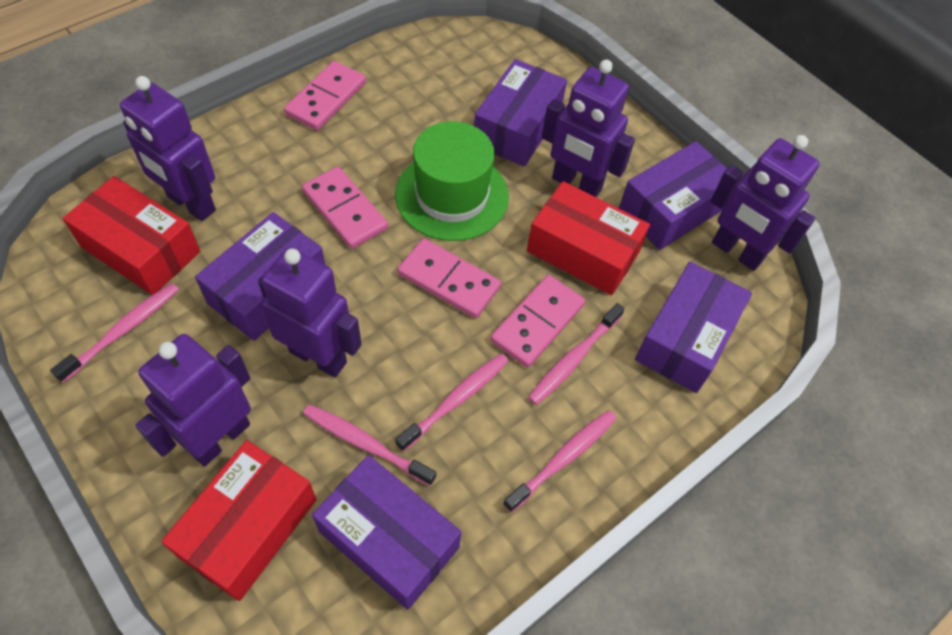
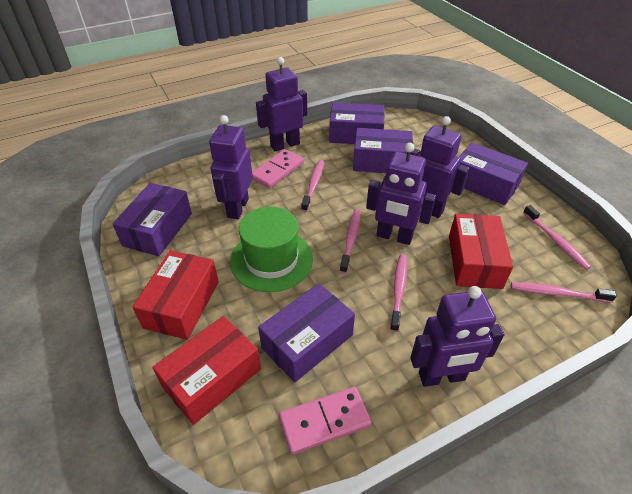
pink domino: [284,61,366,131] [302,167,388,249] [398,239,501,318] [490,275,585,368] = 4 -> [252,149,304,188] [279,387,372,455] = 2

